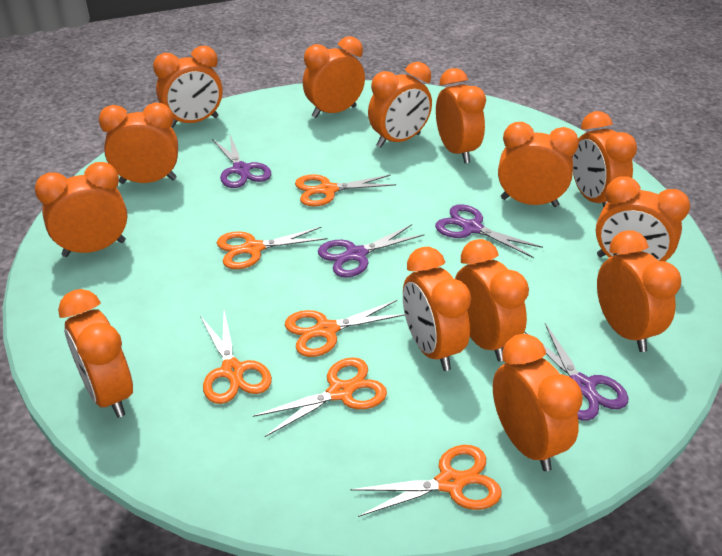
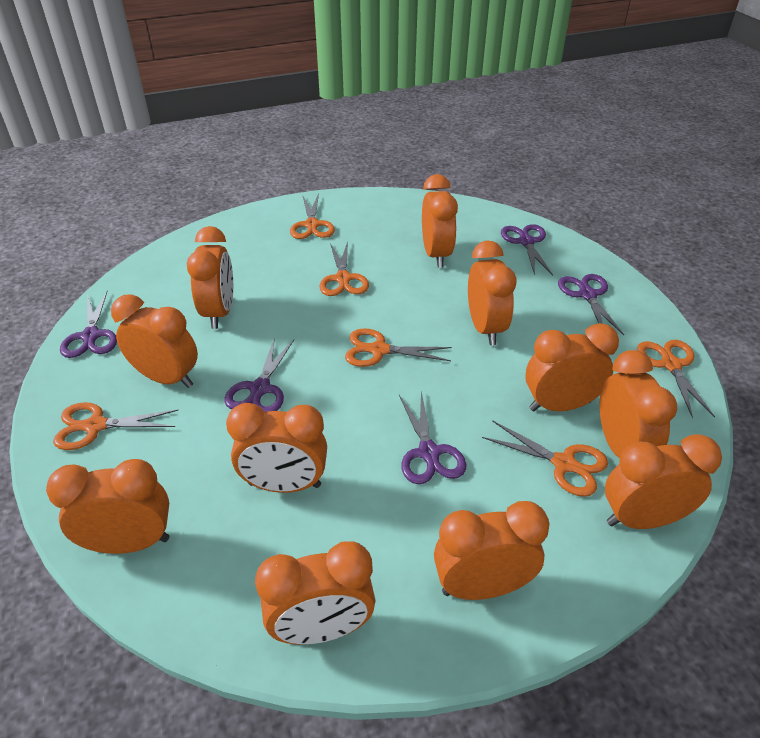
orange clock: [35,162,128,257] [58,289,133,418] [99,102,178,184] [153,46,223,128] [303,36,365,118] [368,62,432,147] [403,247,471,371] [436,68,486,163] [455,239,529,361] [493,334,583,471] [498,122,579,207] [572,111,637,208] [596,176,690,261] [597,230,681,352] = 14 -> [46,459,169,554] [111,294,198,388] [187,226,233,329] [226,403,327,493] [255,541,376,645] [422,174,458,268] [434,501,550,600] [468,241,516,345] [525,323,619,411] [600,350,677,458] [605,434,722,529] = 11
purple scissors: [212,135,271,188] [318,224,424,277] [435,204,543,258] [525,323,628,421] = 4 -> [60,291,117,358] [224,337,294,412] [399,391,467,484] [501,224,553,275] [558,274,624,335] = 5

